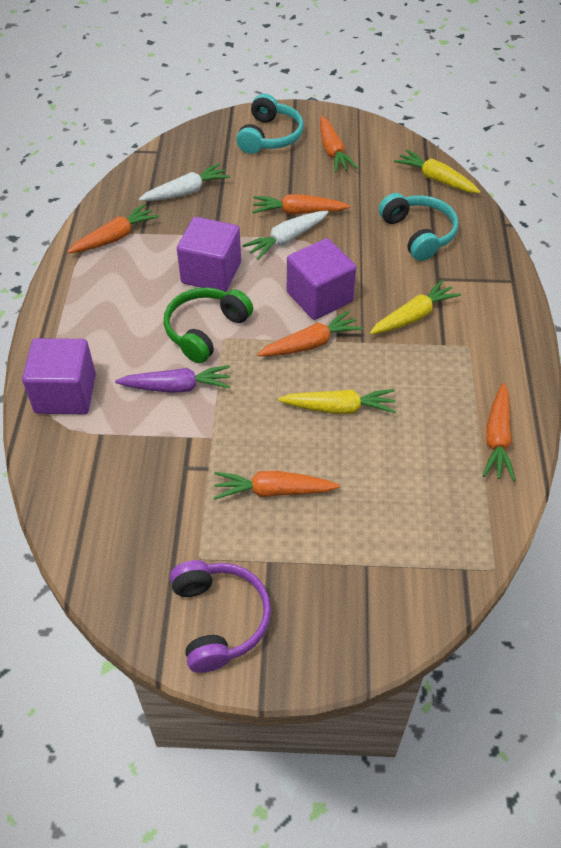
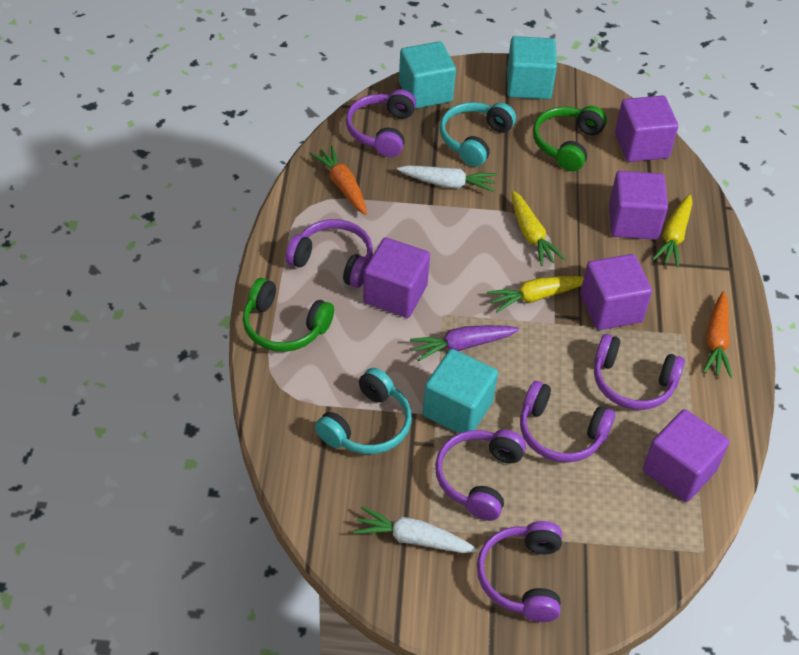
green headphones: [164,288,253,363] = 1 -> [243,278,334,352] [533,106,607,171] = 2
orange carrot: [67,204,159,253] [214,471,340,500] [253,194,350,215] [257,310,363,356] [320,116,358,173] [482,383,515,481] = 6 -> [310,146,367,215] [703,291,732,378] = 2
purple cube: [22,338,96,414] [177,217,241,292] [287,238,356,320] = 3 -> [363,237,430,318] [580,254,652,330] [609,171,668,240] [615,96,678,162] [643,409,729,502] = 5
purple headphones: [170,560,271,673] = 1 -> [285,219,373,288] [346,89,416,157] [435,429,526,521] [477,521,562,622] [520,381,615,462] [594,334,685,410] = 6
turquoise cube: none = 0 -> [399,41,456,109] [422,349,498,433] [507,36,557,99] = 3

